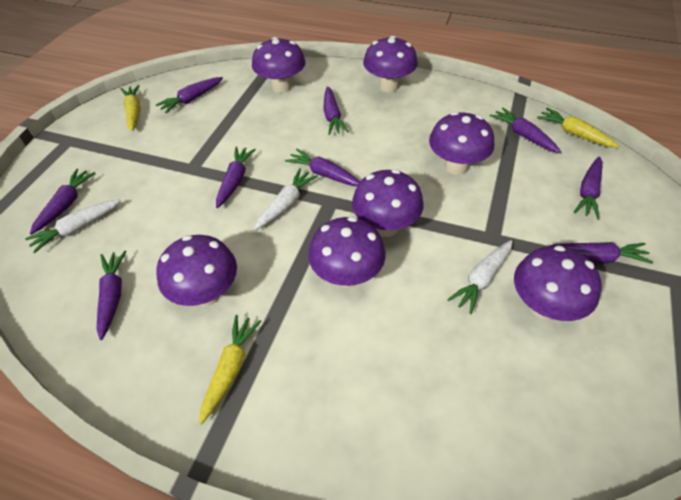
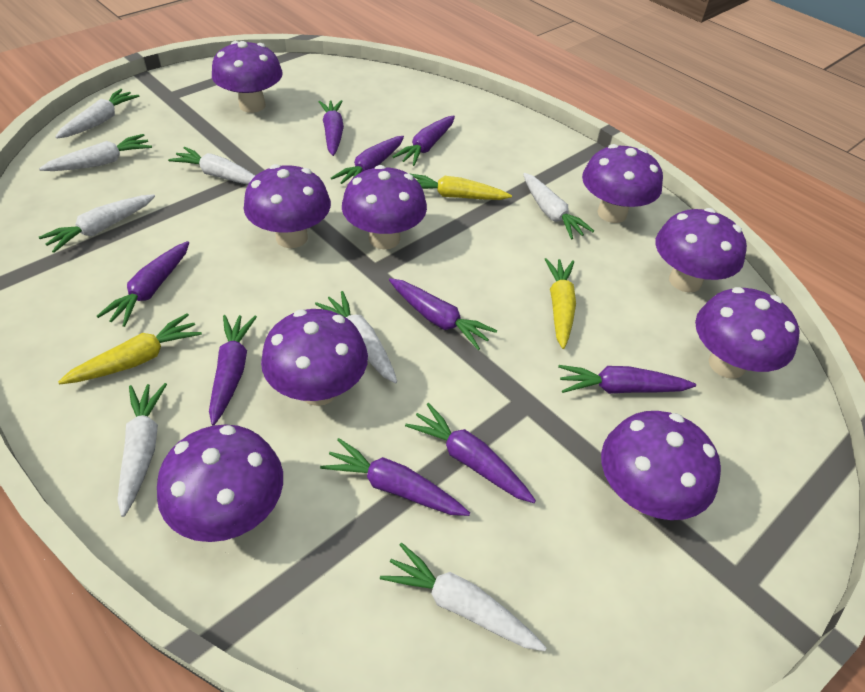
purple mushroom: [156,235,237,306] [252,37,306,93] [308,217,386,288] [352,169,424,237] [363,36,418,92] [429,112,494,175] [514,245,602,321] = 7 -> [157,424,283,542] [212,41,283,113] [244,164,331,248] [261,309,368,406] [342,165,427,249] [582,144,663,223] [601,411,721,520] [656,208,747,292] [695,287,800,379] = 9
white carrot: [25,199,121,253] [254,168,318,230] [447,240,513,314] = 3 -> [39,134,152,171] [39,194,155,253] [55,89,139,139] [117,383,167,517] [168,147,256,185] [315,291,397,383] [380,543,547,651] [523,173,594,239] = 8

